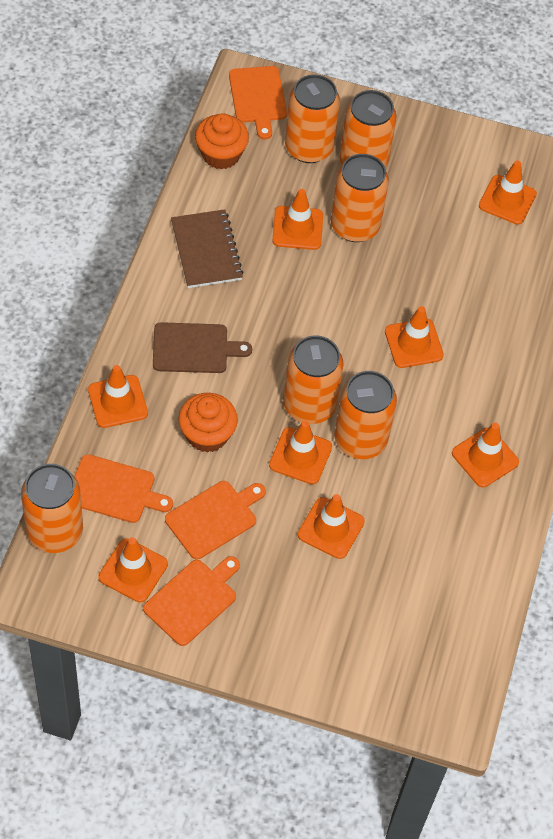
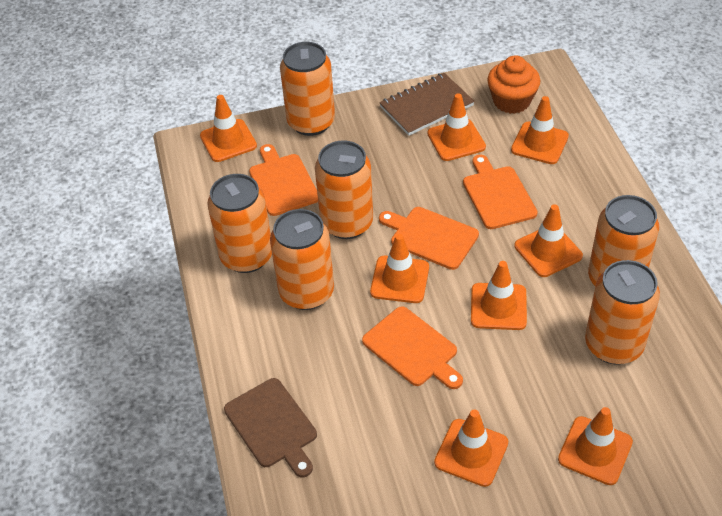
orange cupcake: [179,393,238,453] [195,113,249,170] = 2 -> [487,55,540,114] = 1

